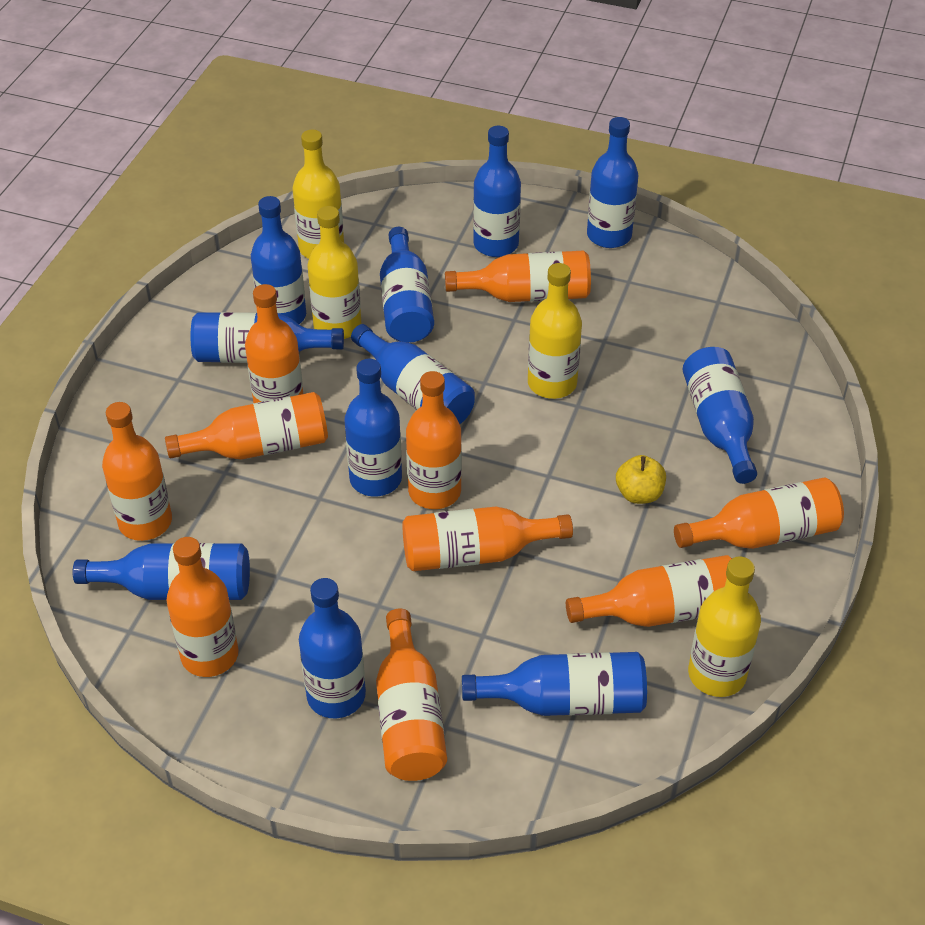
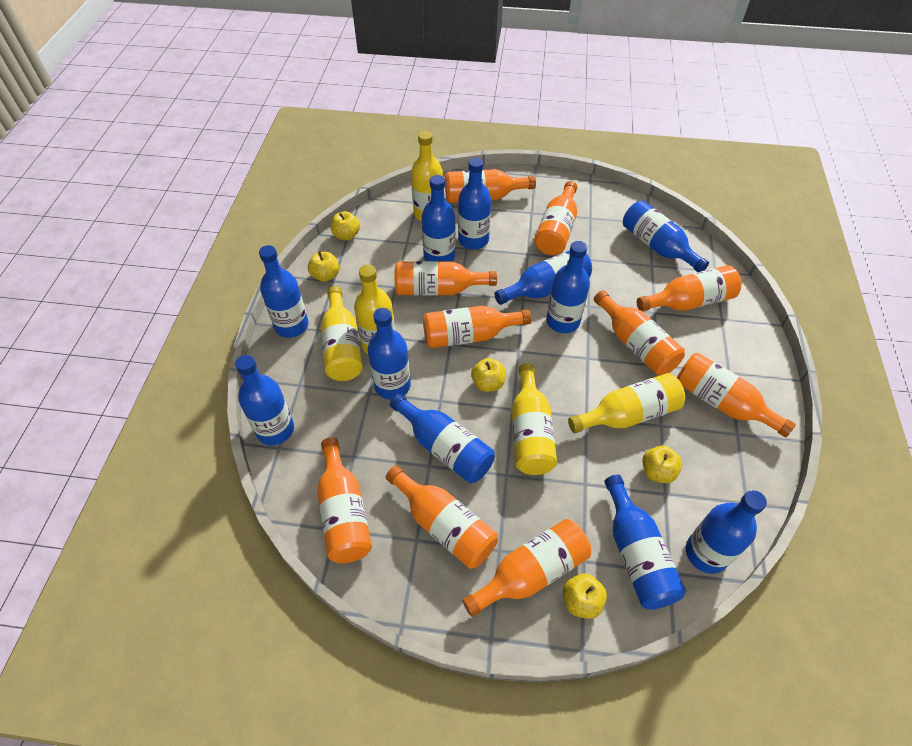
yellow apple: [616,455,666,504] = 1 -> [308,251,339,282] [331,211,360,240] [471,358,506,392] [563,573,607,619] [642,446,682,483] = 5
yellow bottle: [293,130,344,259] [307,206,361,339] [528,263,582,399] [688,557,761,697] = 4 -> [321,286,363,381] [354,265,395,354] [411,131,443,221] [512,363,557,475] [568,373,685,433] = 5

